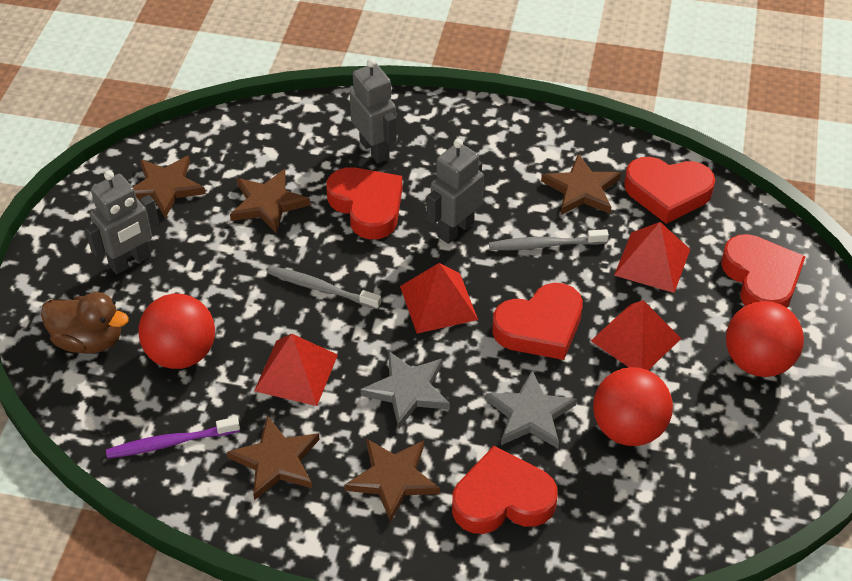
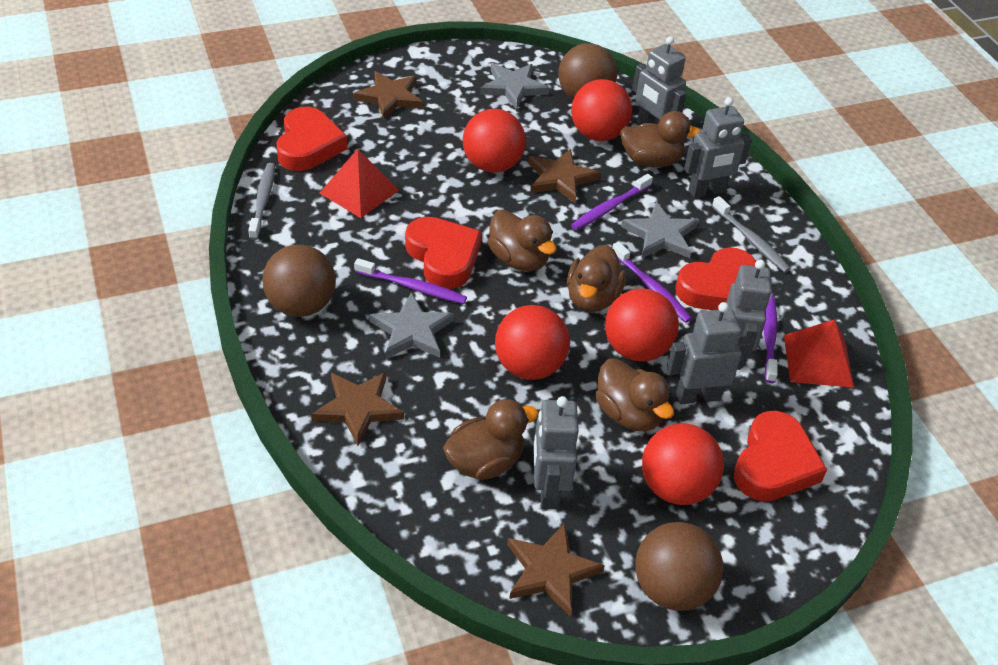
brown ball: none = 0 -> [262,245,336,317] [558,43,617,99] [635,522,723,611] = 3
brown duck: [41,292,129,354] = 1 -> [443,399,539,480] [488,210,557,271] [567,245,626,312] [595,358,674,431] [620,111,701,167] = 5
brown star: [133,155,206,218] [227,415,320,500] [230,169,310,234] [344,438,440,522] [541,153,621,215] = 5 -> [311,372,404,446] [353,71,423,120] [507,523,605,617] [528,149,600,203] = 4
grey robot: [85,170,159,274] [350,58,397,163] [427,139,484,244] = 3 -> [533,396,579,509] [632,36,686,125] [667,302,750,404] [684,97,752,198] [726,260,772,370] = 5
grey star: [361,350,450,429] [486,370,577,448] = 2 -> [369,292,454,359] [480,64,549,110] [621,202,698,258] = 3
purple toothbrush: [106,417,240,458] = 1 -> [354,258,467,304] [571,174,653,230] [612,242,692,323] [763,293,778,383] = 4
red ball: [138,294,215,369] [593,367,673,446] [726,301,804,377] = 3 -> [463,109,526,173] [495,305,570,380] [571,79,632,141] [605,288,679,362] [642,423,724,505] = 5
red heart: [326,167,402,239] [452,446,558,534] [492,283,583,360] [624,157,715,224] [721,234,806,308] = 5 -> [276,107,347,171] [405,217,482,289] [675,247,756,310] [734,411,827,501] = 4
red pyramid: [254,334,338,406] [400,263,478,334] [591,300,681,370] [614,222,690,293] = 4 -> [320,149,399,218] [784,319,854,388] = 2

